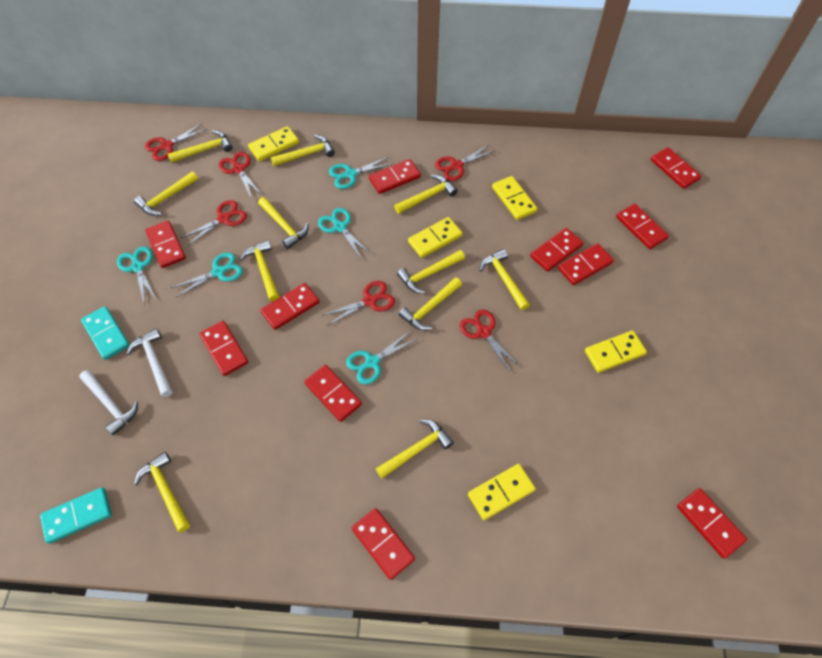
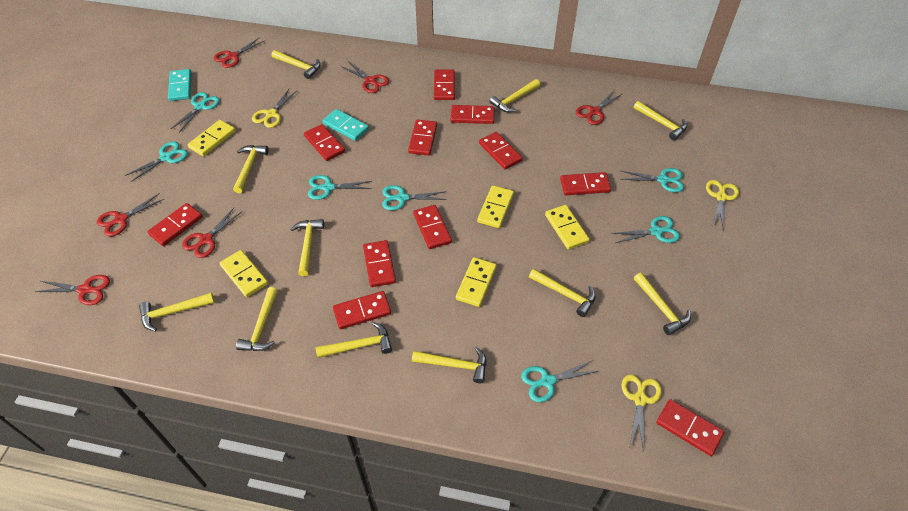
turquoise scissors: [117,246,157,306] [171,252,243,298] [318,208,371,260] [329,157,392,189] [346,330,418,384] = 5 -> [125,142,188,182] [171,92,220,133] [308,175,372,200] [382,185,447,211] [521,360,598,402] [611,216,680,243] [620,168,684,192] = 7
white hammer: [79,370,138,435] [127,328,173,397] = 2 -> none = 0
yellow scissors: none = 0 -> [252,89,297,128] [622,375,662,451] [706,180,739,230] = 3

